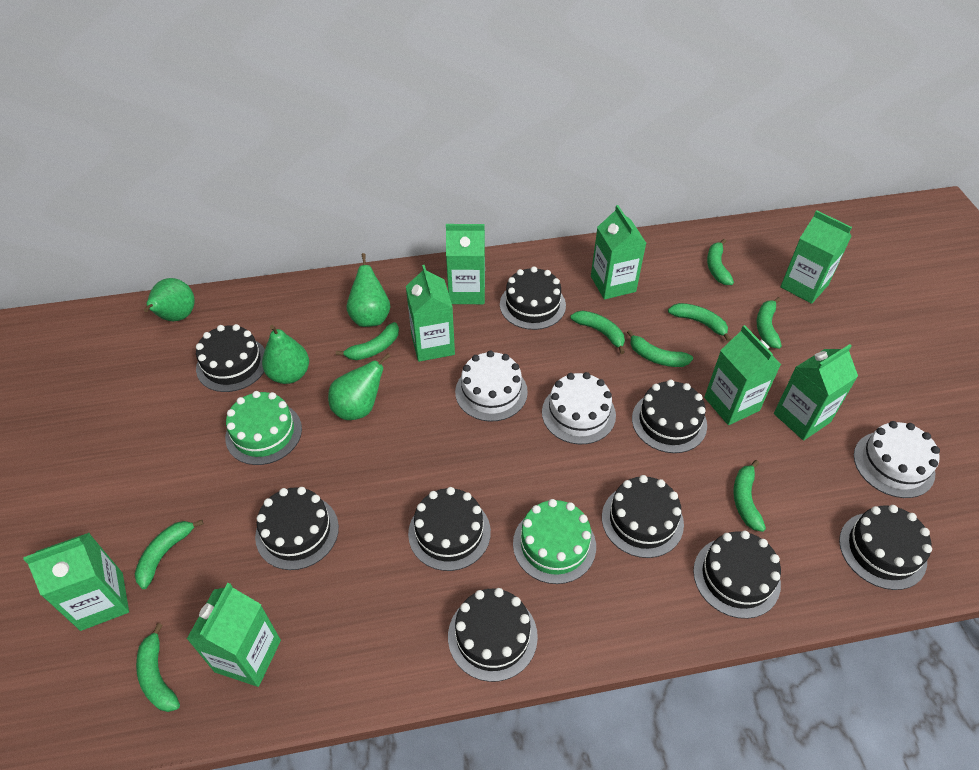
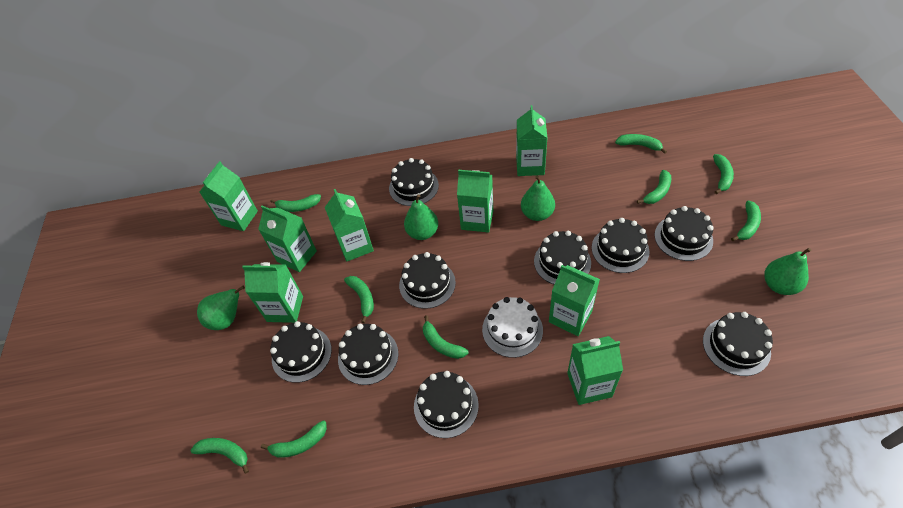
green cake: [225,391,302,465] [513,499,596,584] = 2 -> none = 0
white cake: [455,351,528,422] [542,372,616,444] [854,421,940,498] = 3 -> [482,297,543,358] = 1

